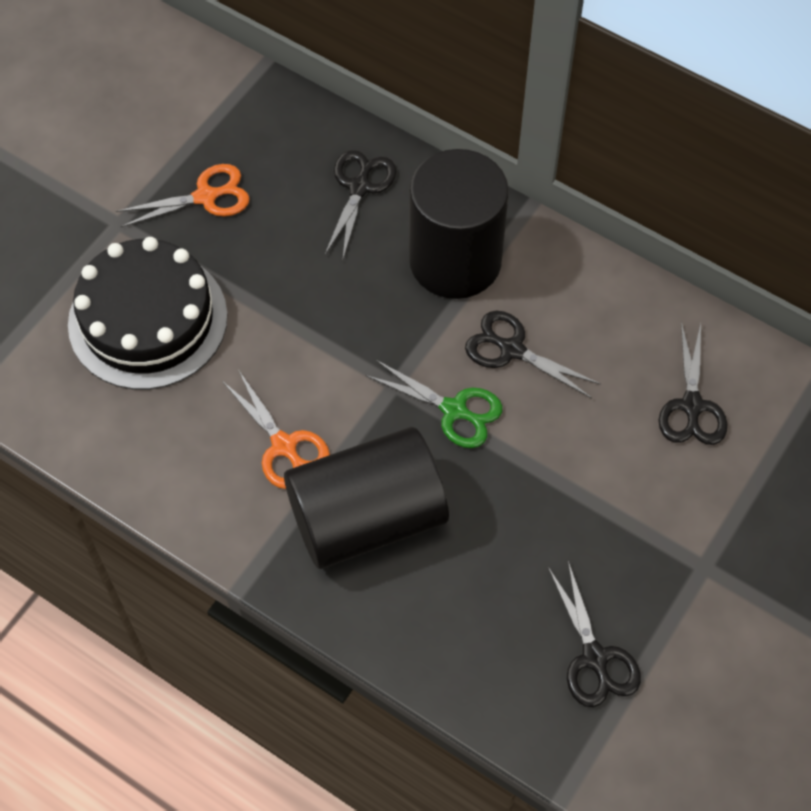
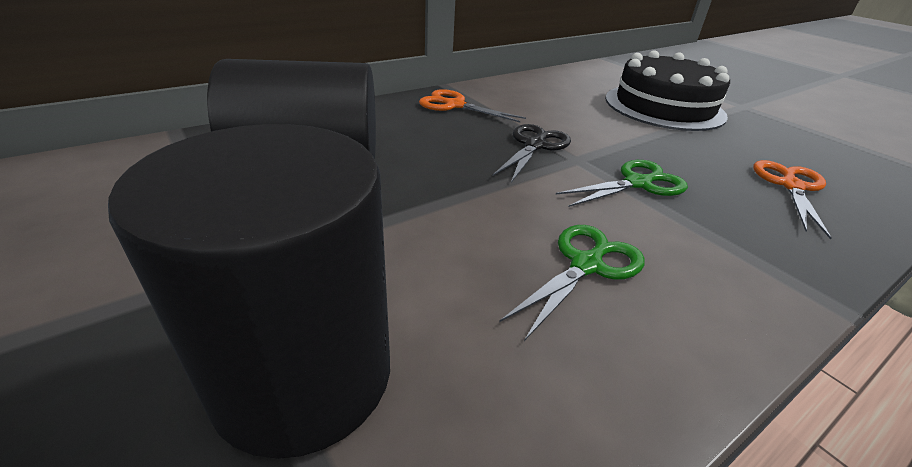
black scissors: [324,150,396,258] [465,311,601,399] [548,561,641,707] [659,322,728,445] = 4 -> [493,124,571,183] = 1
green scissors: [365,359,503,448] = 1 -> [499,225,645,341] [555,160,688,207] = 2

